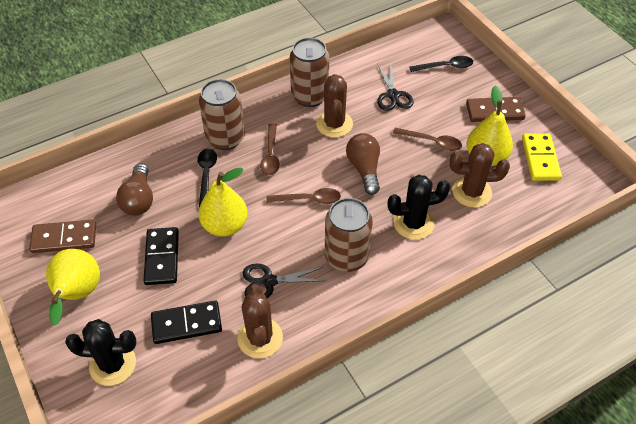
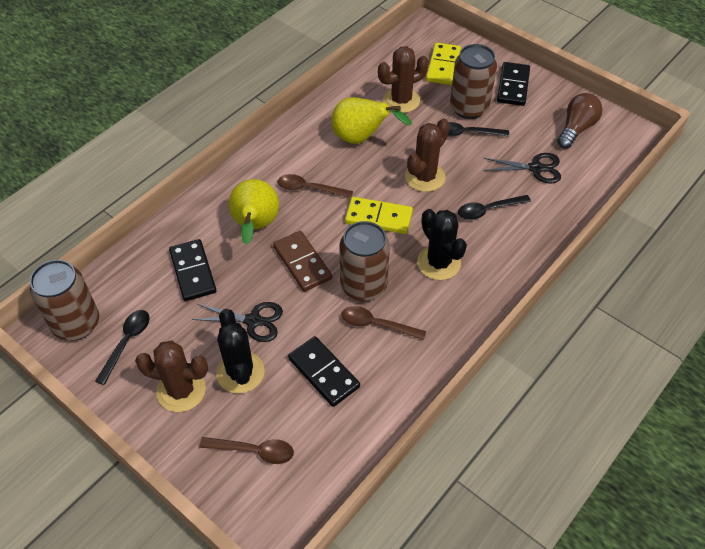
black domino: [143,227,179,285] [151,301,222,344] = 2 -> [169,239,216,301] [288,336,360,407] [497,62,530,106] = 3
black spoon: [198,148,217,208] [409,56,473,72] = 2 -> [95,310,150,385] [448,122,509,137] [458,195,531,220] = 3
brown domino: [29,220,96,253] [466,97,526,122] = 2 -> [273,231,332,292] = 1
brown light bulb: [116,163,153,216] [346,133,380,195] = 2 -> [557,93,603,149] = 1
yellow domino: [522,133,562,181] = 1 -> [345,197,413,234] [426,43,461,85] = 2
yellow pear: [46,249,100,326] [199,167,248,237] [467,85,513,166] = 3 -> [229,179,279,245] [331,97,412,144] = 2

